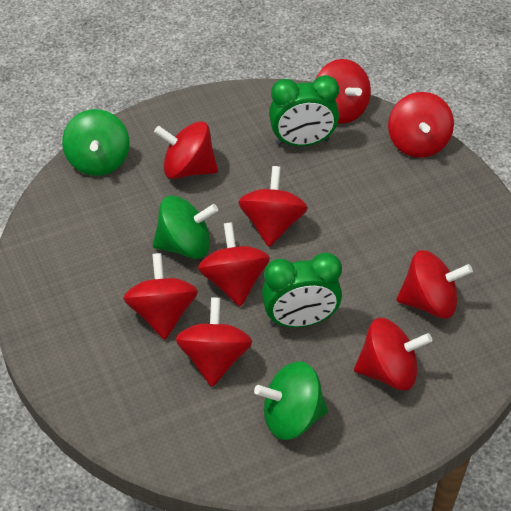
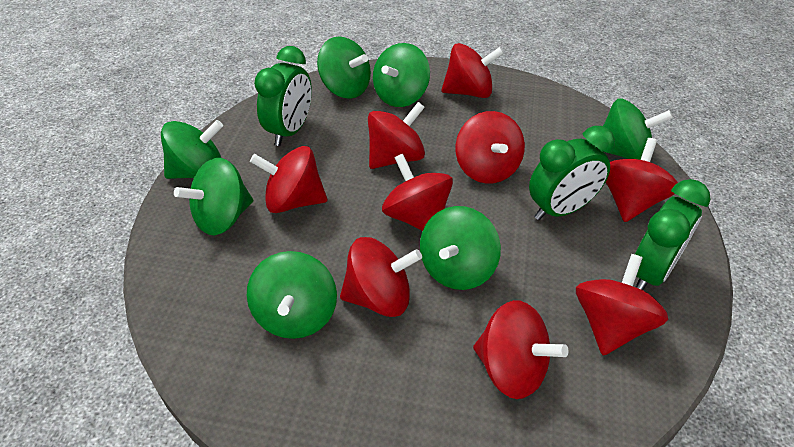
green clock: [262,253,342,328] [269,75,339,146] = 2 -> [254,46,312,146] [529,126,615,220] [635,179,711,290] = 3
green spinning top: [62,109,130,176] [153,196,218,259] [254,362,328,440] = 3 -> [161,120,223,179] [174,158,253,236] [247,251,337,339] [317,36,371,99] [373,43,430,107] [420,206,501,290] [603,99,673,160] = 7

